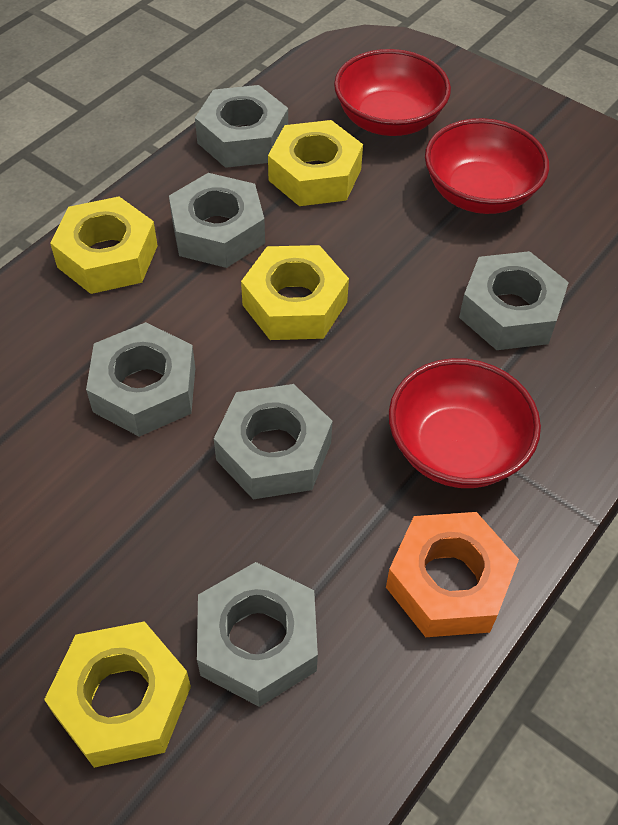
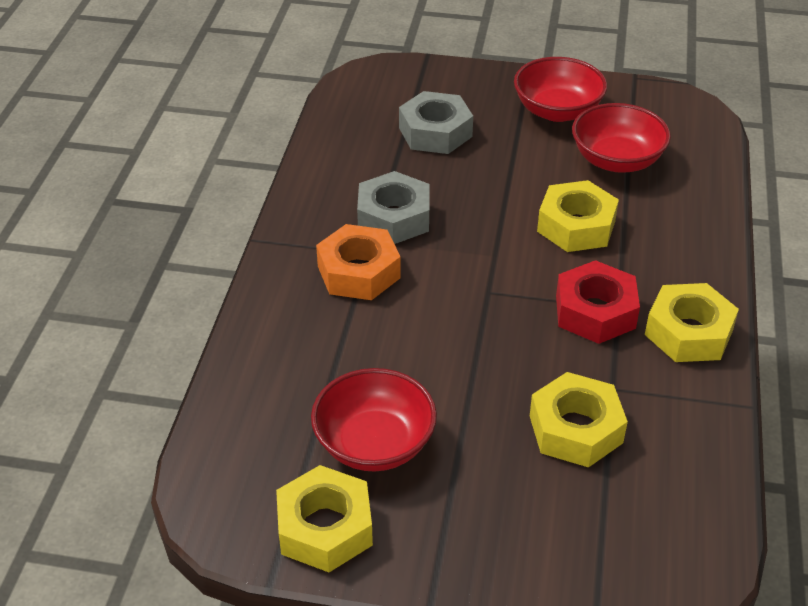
grey nut: [86,322,195,437] [169,173,265,268] [195,85,288,168] [197,562,318,707] [214,384,332,499] [459,251,569,350] = 6 -> [357,171,429,244] [399,91,473,154] = 2
red nut: none = 0 -> [556,260,640,344] = 1

